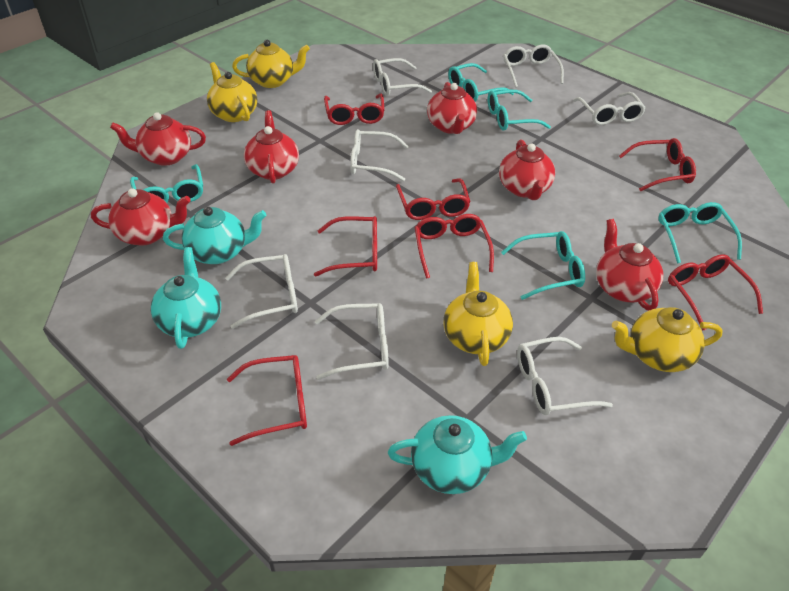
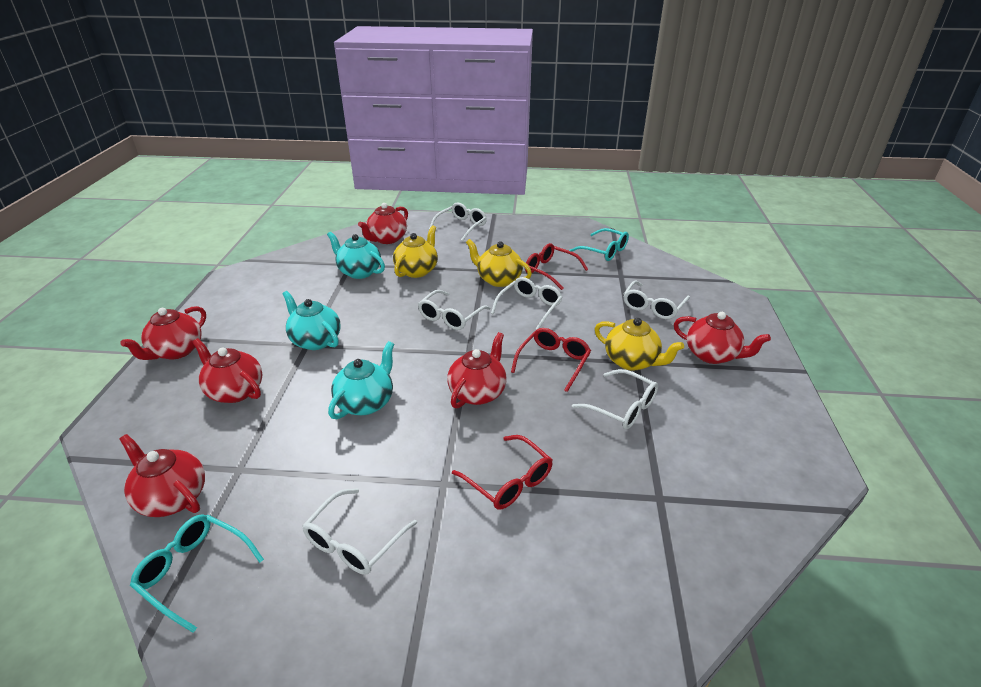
red glasses: [227,355,307,446] [314,216,377,276] [324,93,385,125] [396,178,471,220] [415,214,494,279] [619,138,696,191] [668,254,763,330] = 7 -> [452,435,552,510] [511,328,591,392] [525,243,588,290] = 3
turquoise glasses: [130,164,203,203] [448,63,514,102] [487,90,551,131] [501,231,585,300] [658,202,742,263] = 5 -> [130,515,264,633] [569,228,629,261] = 2
white glasses: [225,254,298,329] [315,303,389,380] [350,129,409,181] [373,58,432,96] [504,44,564,88] [517,337,613,415] [573,92,646,125] = 7 -> [302,489,417,575] [418,290,491,330] [429,202,487,241] [491,277,562,330] [572,369,658,429] [624,280,690,319] = 6
yellow teapot: [207,62,257,122] [232,40,310,88] [443,262,513,366] [612,307,723,372] = 4 -> [393,225,438,278] [466,239,532,287] [595,318,684,371] = 3

